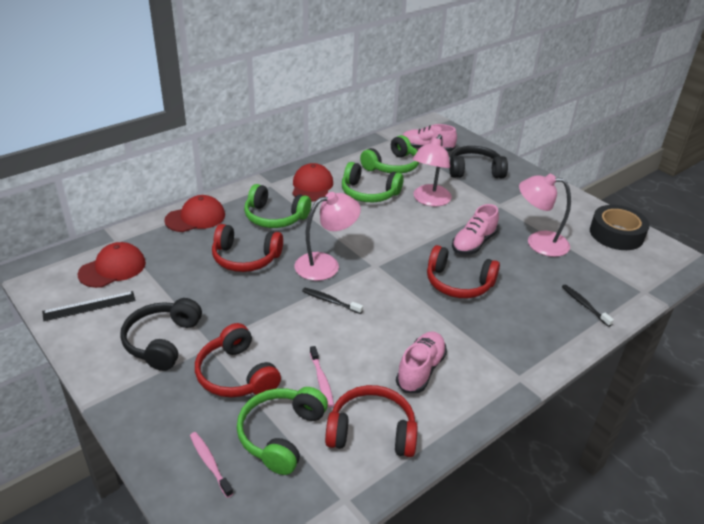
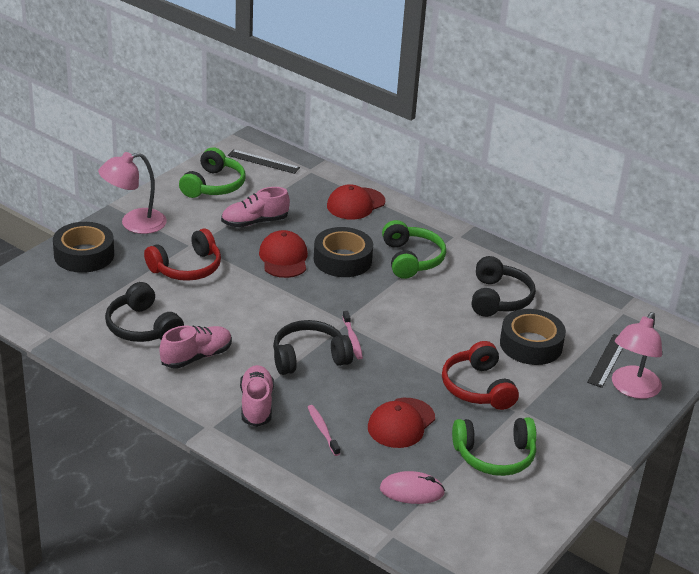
black headphones: [120,298,202,371] [449,146,508,178] = 2 -> [105,282,184,342] [273,320,353,375] [472,256,536,317] = 3
black ruler: [42,291,135,321] = 1 -> [228,149,300,174] [587,334,623,388] = 2
black tape: [590,205,649,250] = 1 -> [53,222,114,273] [314,227,373,277] [500,309,566,365] = 3
black toothbrush: [302,288,363,314] [562,284,614,327] = 2 -> none = 0
green headphones: [237,387,328,475] [244,184,311,228] [342,162,404,202] [360,135,419,173] = 4 -> [179,147,245,198] [382,220,446,279] [452,418,536,476] = 3
pink lamp: [294,192,361,281] [413,134,452,206] [519,174,571,257] = 3 -> [98,152,167,234] [612,312,662,399] = 2
pink mouse: none = 0 -> [380,471,445,504] = 1
red headphones: [195,323,281,397] [212,224,283,272] [325,385,418,457] [427,245,500,298] = 4 -> [144,228,221,281] [442,341,519,410] = 2

